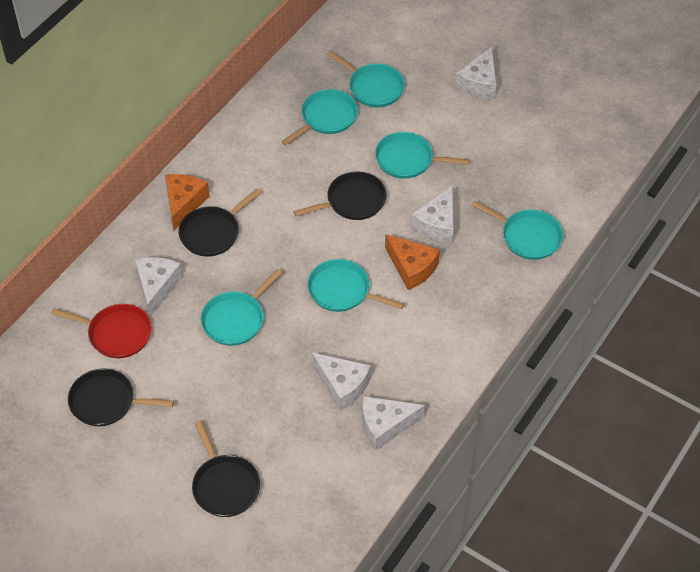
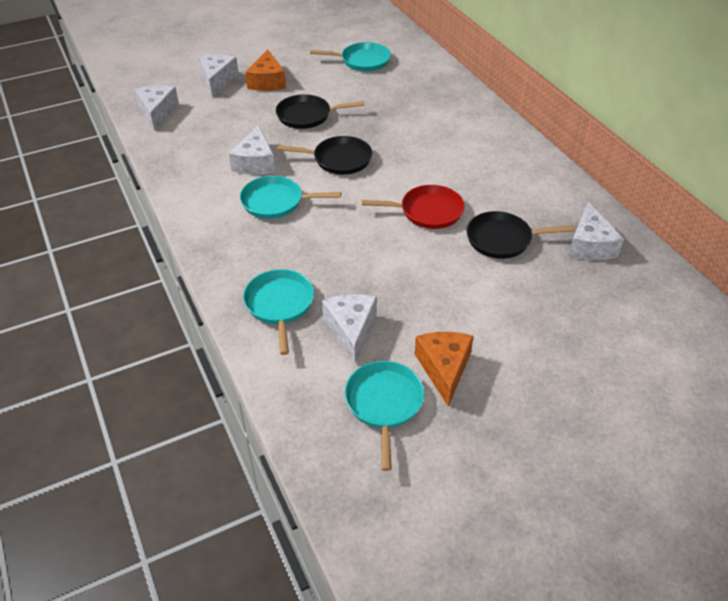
black pan: [68,369,174,426] [178,188,261,257] [192,420,260,517] [293,172,387,220] = 4 -> [276,94,365,129] [277,136,372,175] [466,211,575,259] = 3
turquoise pan: [200,269,282,346] [281,89,358,145] [307,259,404,312] [327,51,405,107] [375,132,469,179] [471,201,563,260] = 6 -> [240,176,341,219] [243,269,314,355] [310,42,391,71] [345,361,424,471] = 4

